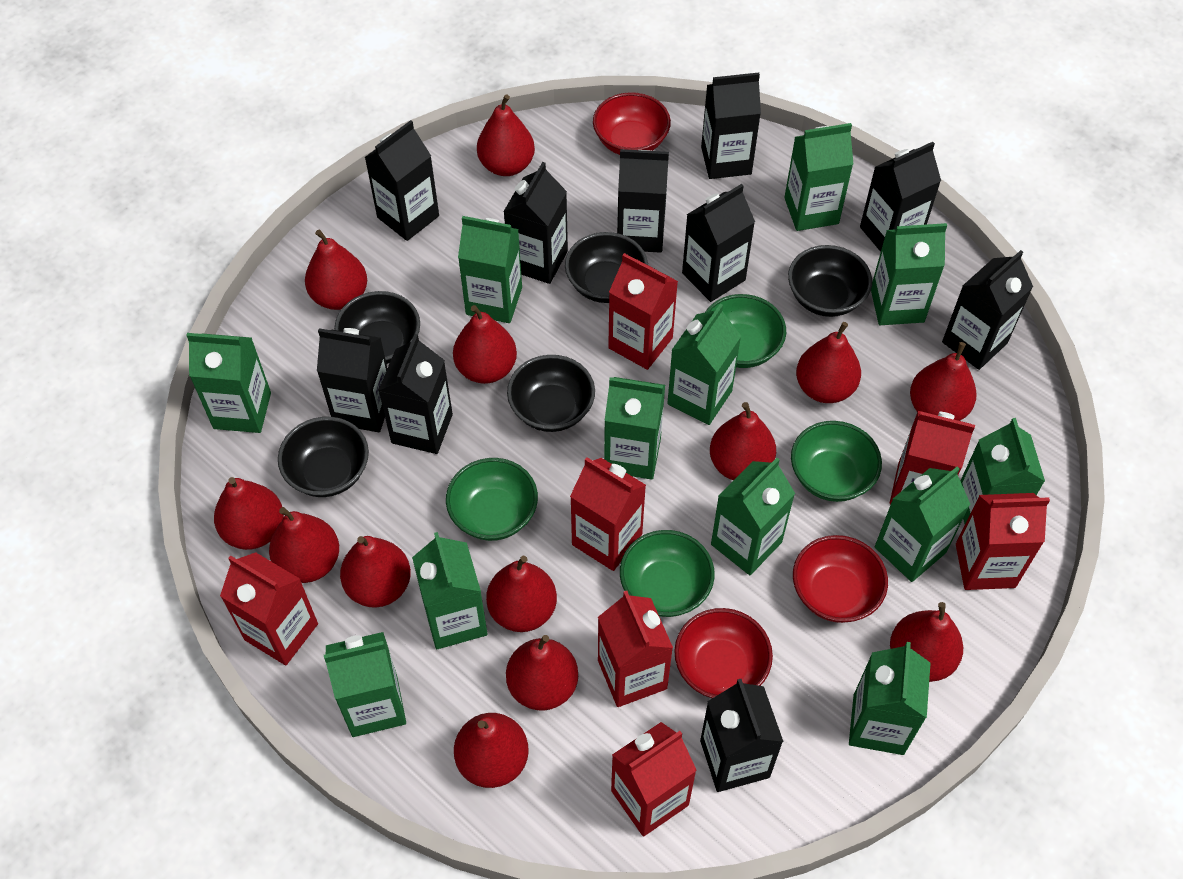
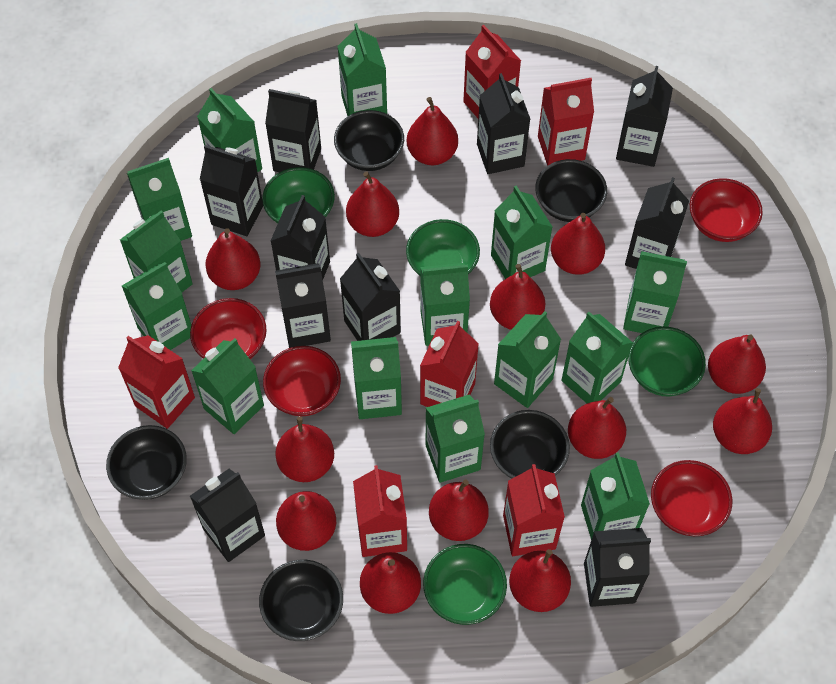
green carton: [186,333,271,433] [324,632,406,737] [412,532,487,649] [458,216,522,323] [604,377,665,480] [667,304,741,425] [711,458,795,575] [784,123,853,231] [849,642,931,755] [871,223,947,325] [875,467,971,582] [960,418,1045,524] = 12 -> [120,210,193,292] [122,262,191,350] [127,158,192,241] [191,338,264,434] [197,88,262,172] [338,23,387,116] [351,337,402,419] [420,263,470,346] [425,395,485,483] [491,185,552,279] [494,311,561,408] [561,312,633,403] [581,452,650,540] [623,251,687,333] = 14
red bowl: [593,92,671,155] [674,608,773,698] [793,535,888,623] = 3 -> [190,298,267,359] [263,346,341,416] [651,460,732,536] [690,178,763,242] = 4
red carton: [220,552,318,665] [570,457,646,571] [598,591,673,707] [608,253,678,370] [611,722,697,836] [890,411,975,504] [956,493,1050,590] = 7 -> [118,335,195,429] [353,465,407,557] [420,321,479,407] [463,25,521,118] [503,464,565,556] [538,78,594,166] = 6

